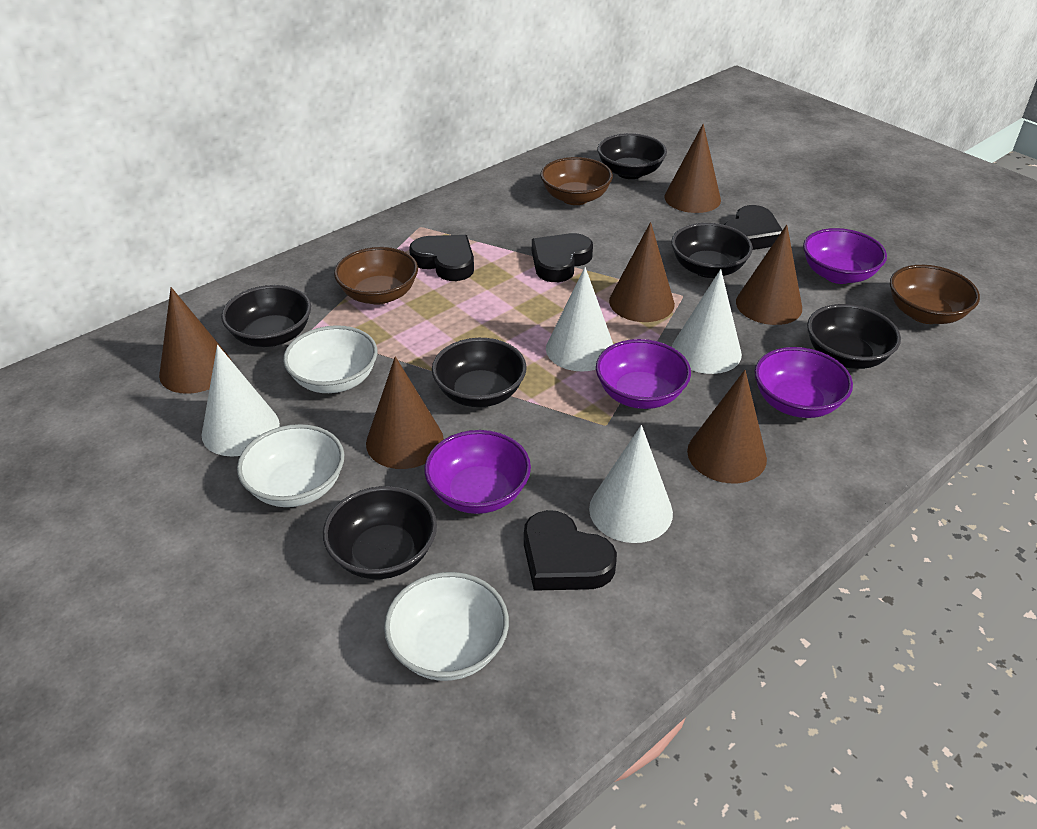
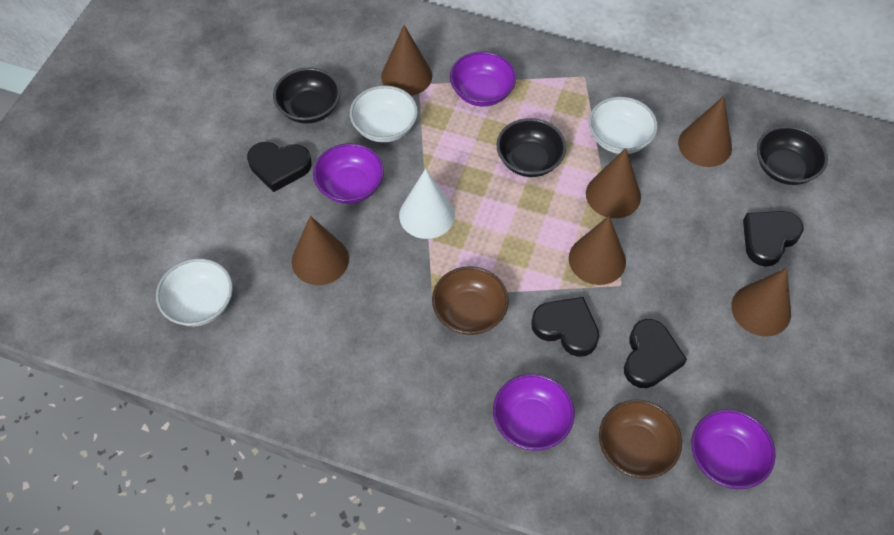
black bowl: [221,285,311,347] [323,486,437,579] [432,338,527,407] [597,133,667,179] [671,223,753,278] [807,304,901,369] = 6 -> [273,67,341,124] [496,118,566,177] [757,126,828,185] = 3
brown bowl: [334,247,418,305] [540,157,613,205] [890,265,980,324] = 3 -> [432,266,509,335] [599,400,682,479] = 2
white cone: [202,345,280,457] [546,267,613,372] [589,425,673,543] [672,269,742,374] = 4 -> [399,169,455,239] = 1

